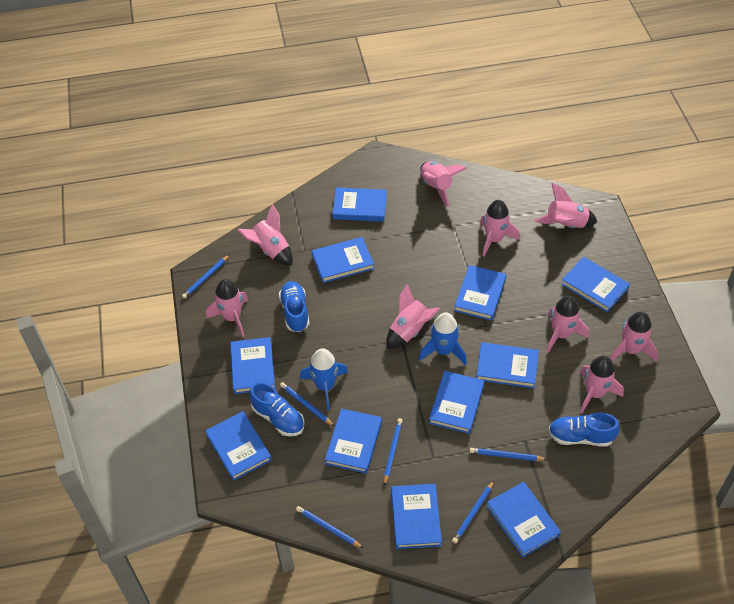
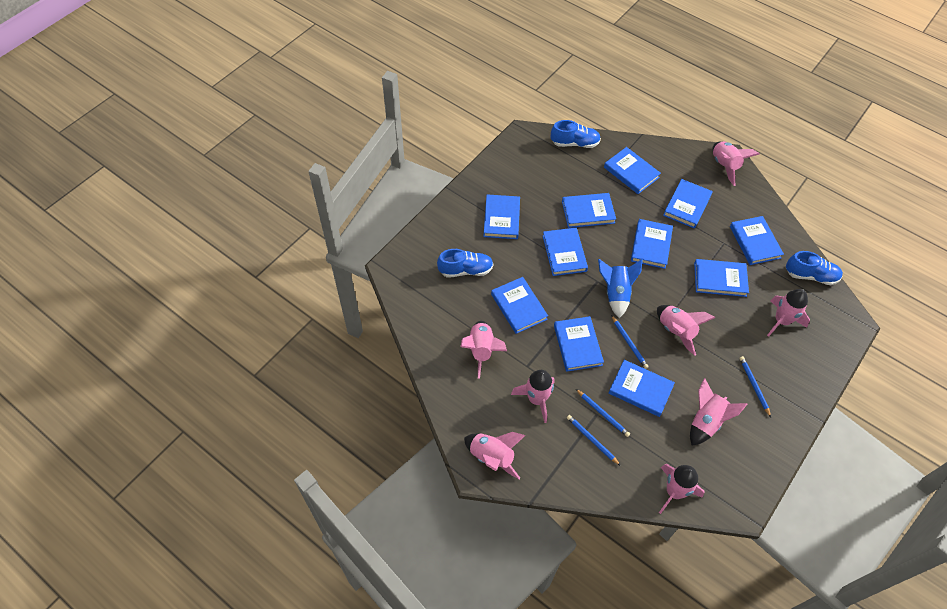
blue pencil: [182,255,229,299] [280,382,335,427] [296,506,363,548] [384,418,403,486] [452,481,494,544] [470,448,547,461] = 6 -> [567,415,621,466] [576,389,630,437] [611,315,649,369] [739,356,771,417] = 4
blue rocket: [300,348,348,410] [419,312,467,365] = 2 -> [598,259,643,318] = 1
pink rocket: [206,279,248,337] [238,204,293,266] [386,284,441,349] [420,161,467,207] [480,200,520,257] [534,183,597,228] [546,296,589,353] [580,356,624,414] [610,311,658,362] = 9 -> [460,321,507,379] [464,432,526,479] [511,370,555,423] [657,305,715,356] [659,464,704,514] [690,378,747,446] [713,141,760,186] [767,289,810,337] = 8

